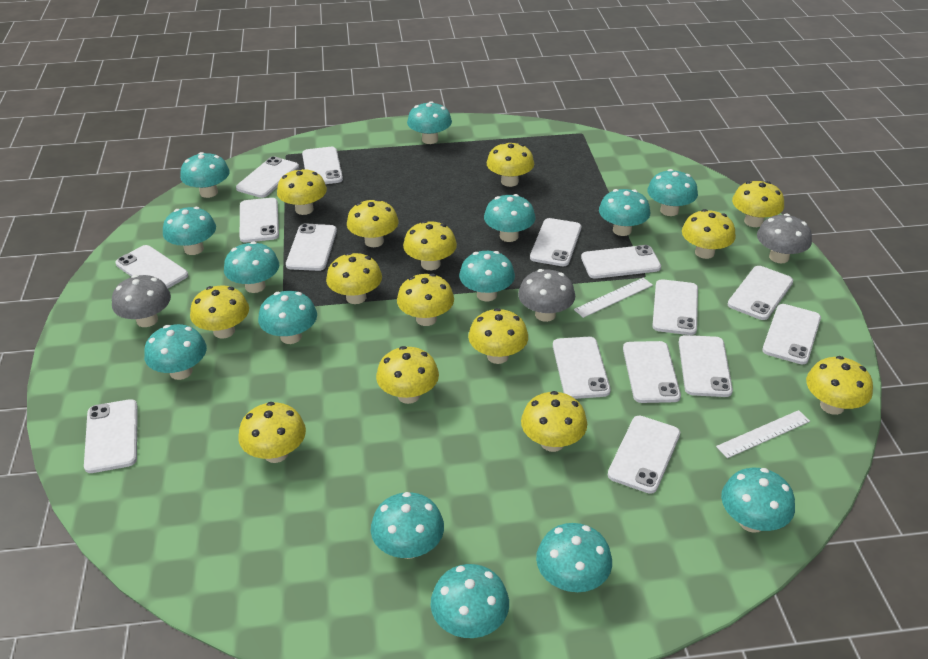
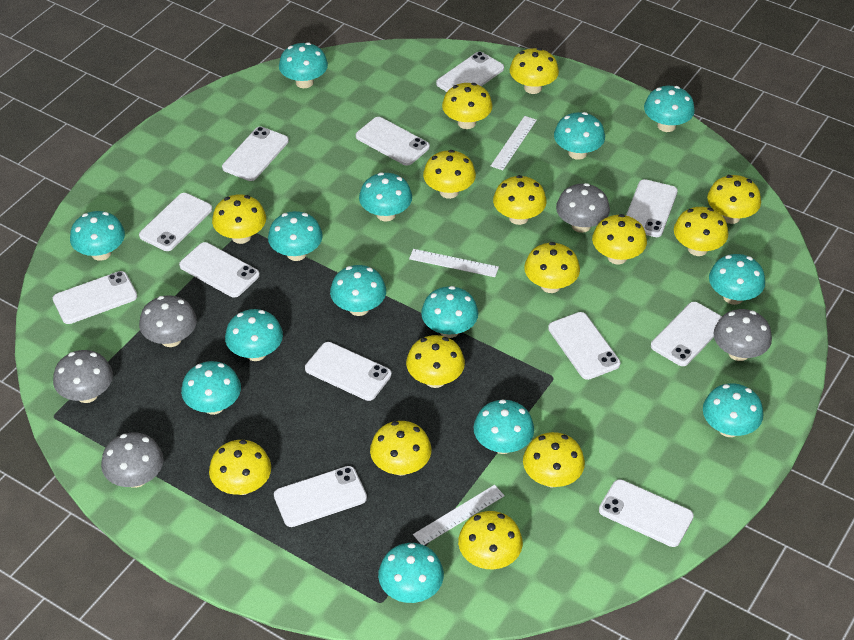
grey mushroom: [112,275,171,327] [518,269,575,322] [757,214,812,263] = 3 -> [53,350,113,403] [101,433,164,488] [139,295,197,347] [556,183,610,233] [714,309,772,361] = 5
white phone: [84,399,138,473] [115,245,188,288] [236,156,299,198] [240,198,279,242] [286,224,337,271] [302,147,343,184] [530,218,581,266] [553,337,611,399] [581,245,661,279] [608,416,680,494] [623,341,681,403] [652,279,698,335] [679,335,733,397] [728,266,793,320] [762,304,821,365] = 15 -> [53,271,137,324] [139,193,212,251] [179,242,260,298] [222,127,289,181] [274,466,367,527] [305,342,392,401] [356,117,430,166] [436,52,504,92] [548,312,620,380] [599,479,694,547] [626,179,678,237] [651,302,722,366] = 12
white ruler: [574,278,653,318] [716,410,810,458] = 2 -> [409,249,499,277] [413,485,505,545] [491,116,537,170] = 3

